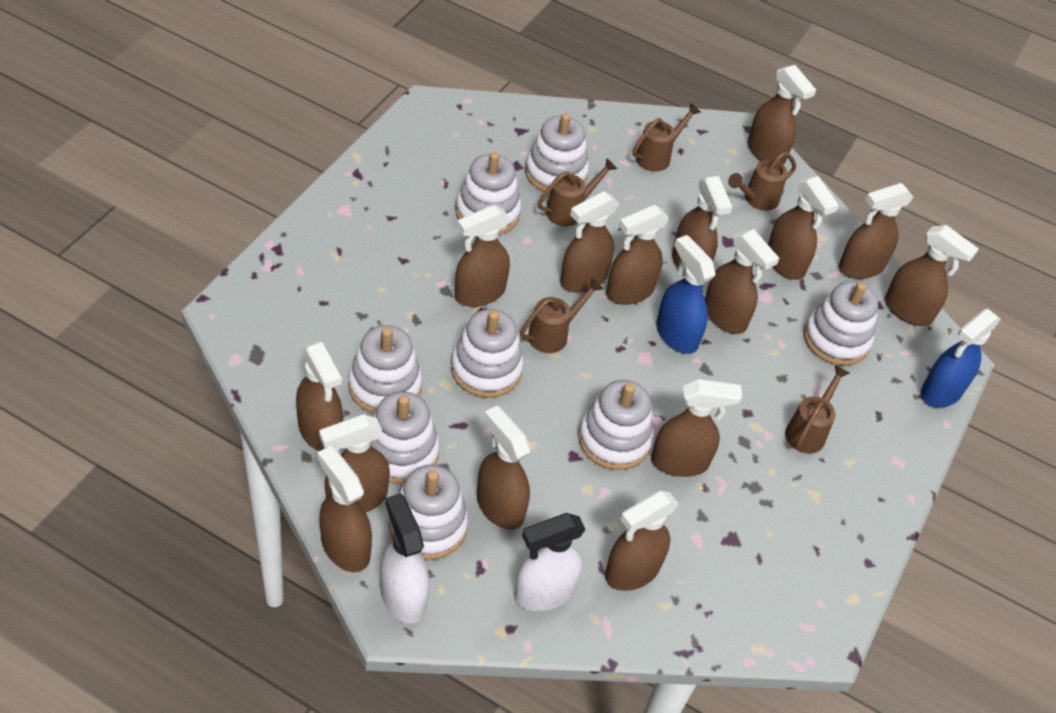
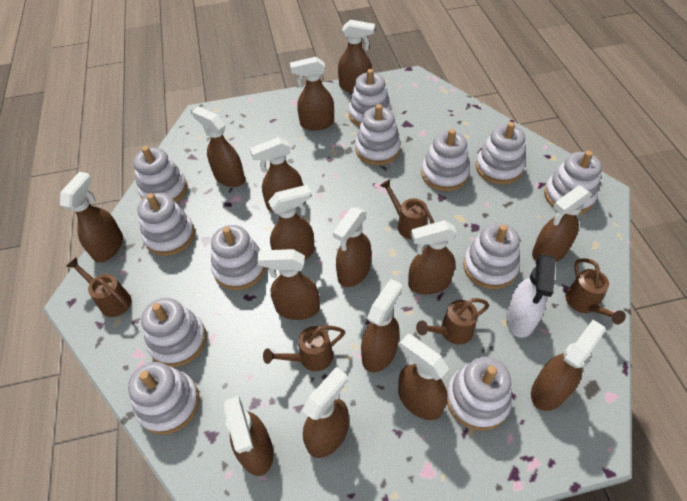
blue spray bottle: [656,235,716,354] [921,309,1001,408] = 2 -> none = 0
white spray bottle: [380,493,429,624] [514,513,586,611] = 2 -> [506,255,556,338] = 1
white stacking toy: [348,325,422,414] [371,392,440,484] [389,465,469,560] [451,309,524,398] [455,152,522,235] [525,113,589,194] [578,380,654,470] [804,281,878,366] = 8 -> [128,362,200,435] [133,146,187,202] [138,193,195,256] [141,298,207,367] [211,225,266,290] [348,69,391,127] [355,104,401,165] [421,129,470,191] [447,357,512,431] [463,223,520,289] [476,122,525,185] [544,151,602,214] = 12

